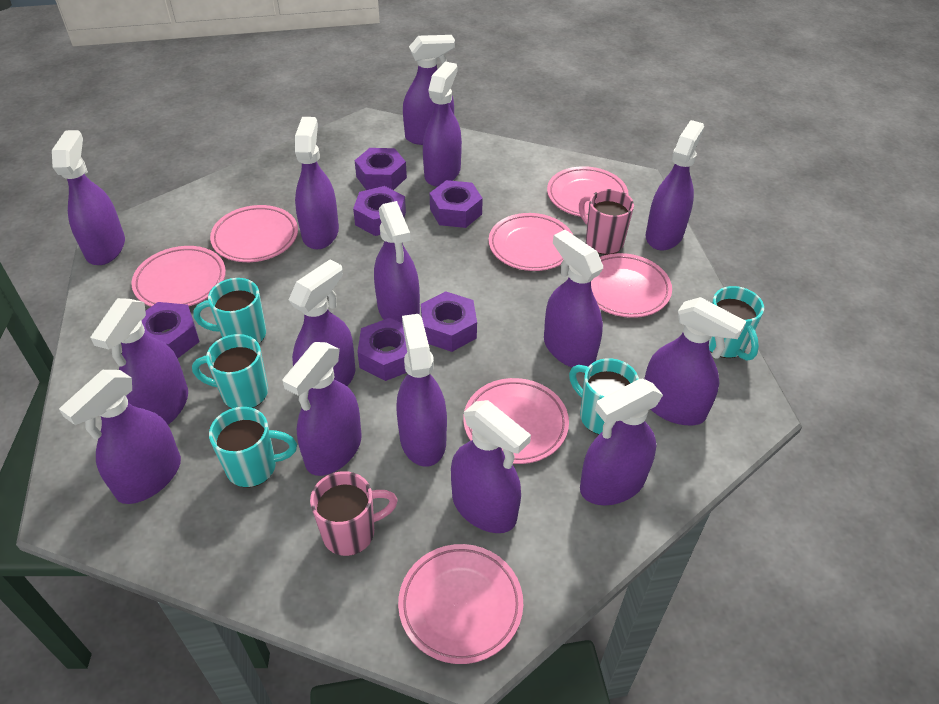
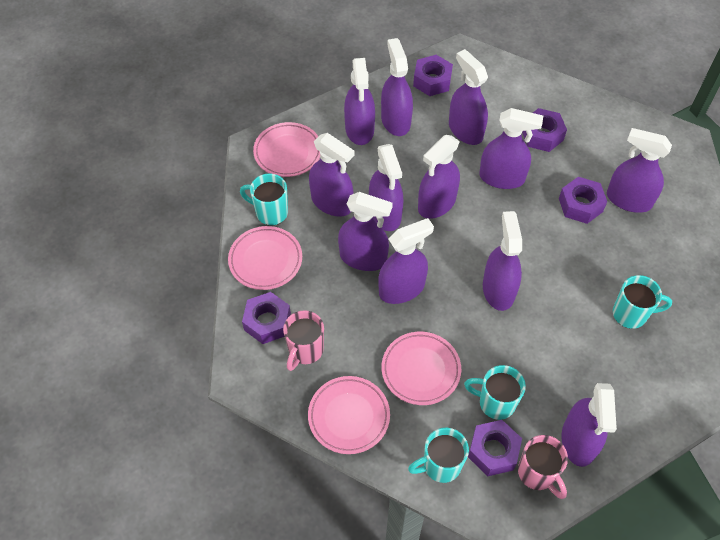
pink plate: [131,246,226,307] [210,205,298,262] [398,544,523,664] [464,378,569,464] [489,213,573,271] [547,166,629,217] [591,253,672,318] = 7 -> [228,226,302,290] [253,122,320,177] [308,376,390,454] [382,332,461,405] = 4
purple nut: [142,302,200,358] [353,186,406,236] [355,148,407,190] [357,318,407,381] [421,291,477,352] [430,180,483,228] = 6 -> [242,292,291,344] [413,55,453,96] [468,420,522,476] [522,108,567,152] [559,177,607,224] = 5
purple spray bottle: [52,130,125,265] [59,370,181,504] [90,298,188,425] [282,342,362,476] [289,259,356,386] [295,117,339,249] [374,201,420,324] [396,314,447,467] [403,35,455,145] [423,62,462,187] [451,400,531,533] [544,230,603,367] [580,379,663,505] [644,297,747,425] [646,120,704,250] = 15 -> [309,133,354,217] [338,192,393,271] [344,58,375,145] [369,144,404,231] [379,218,434,304] [381,38,413,136] [418,135,460,219] [449,49,488,145] [479,108,543,189] [483,211,522,311] [562,383,617,467] [607,128,672,213] = 12
turquoise mug: [192,334,268,408] [193,278,266,344] [209,407,297,487] [569,358,639,434] [709,286,764,361] = 5 -> [240,174,288,226] [408,428,469,483] [464,365,526,420] [613,275,672,329] = 4

